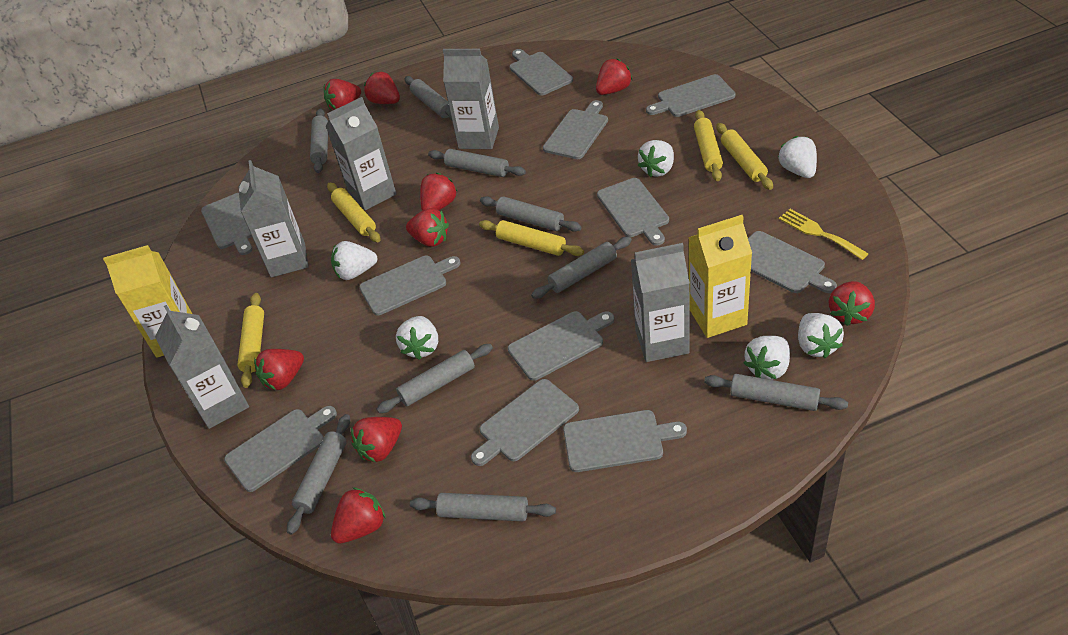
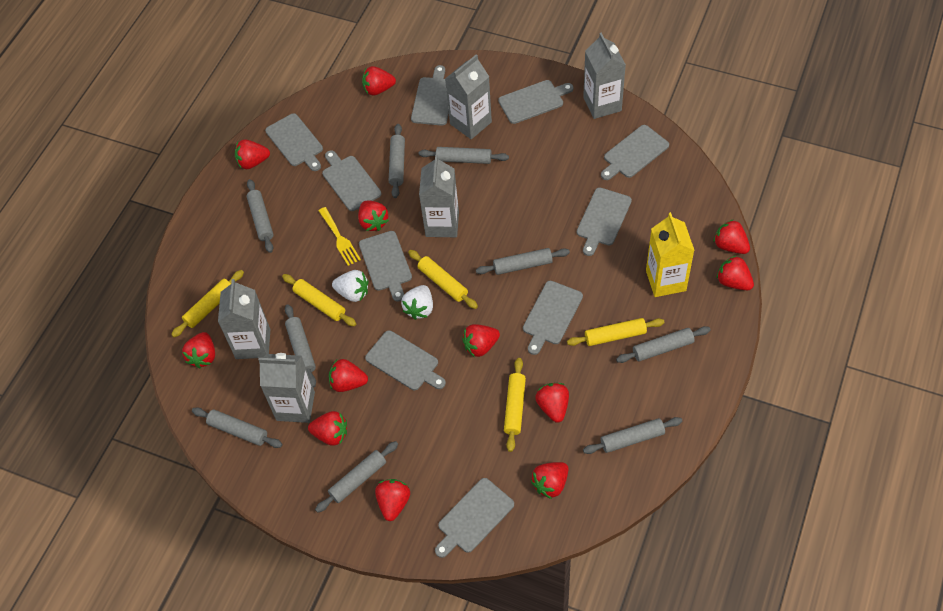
grey cutting board: [201,193,252,255] [224,406,337,492] [359,256,460,315] [471,379,579,466] [508,311,614,381] [510,49,573,96] [543,100,608,159] [563,410,687,472] [597,178,669,246] [646,74,736,117] [748,231,837,293] = 11 -> [265,113,323,171] [322,150,381,211] [359,231,412,302] [365,330,446,390] [411,65,449,126] [435,478,514,558] [498,80,574,124] [523,281,583,355] [577,187,632,256] [601,125,669,180] = 10
red strawberry: [254,349,304,390] [324,79,361,110] [331,487,386,544] [351,417,402,462] [364,72,400,104] [406,208,449,247] [420,173,457,211] [596,59,632,95] [829,281,875,326] = 9 -> [182,332,215,368] [235,139,270,169] [308,411,347,446] [329,359,368,392] [358,201,389,231] [362,66,396,95] [375,479,410,521] [462,324,500,357] [531,462,568,499] [535,383,569,423] [714,219,750,254] [717,255,754,290] = 12
white strawberry: [331,241,377,280] [396,316,438,360] [638,140,674,177] [744,336,790,380] [778,136,817,178] [798,313,844,358] = 6 -> [332,270,368,302] [401,285,433,320] = 2
yellow carton: [103,245,192,358] [688,215,752,338] = 2 -> [646,212,694,297] = 1

